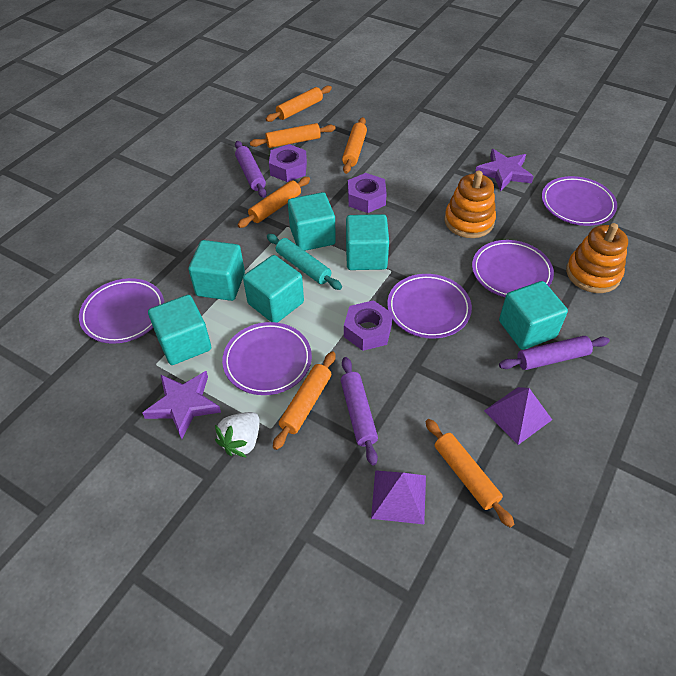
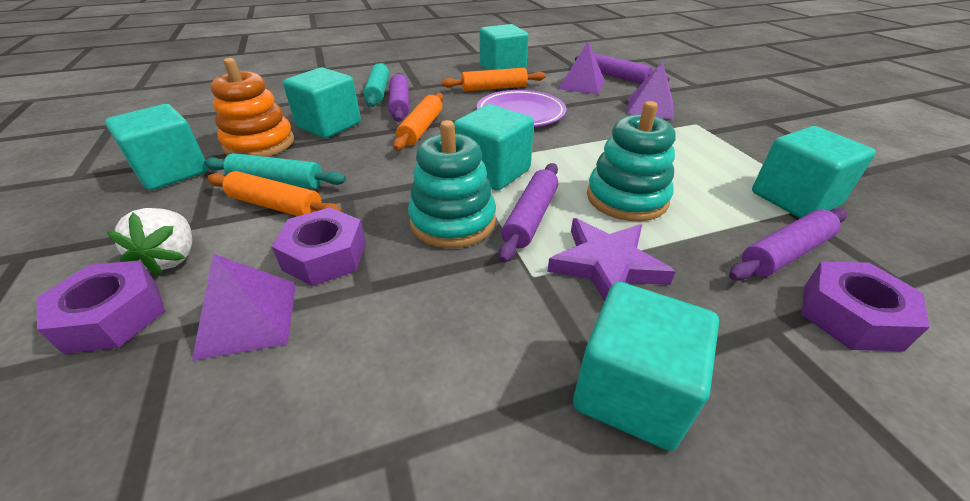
orange rolling pin: [238,177,310,228] [250,123,336,148] [266,86,332,122] [273,351,336,450] [342,117,367,174] [425,419,514,528] = 6 -> [207,171,343,216] [393,93,444,151] [442,68,546,91] = 3
orange stacking toy: [445,170,496,238] [566,223,628,293] = 2 -> [210,58,294,157] = 1
purple plate: [79,278,164,344] [222,322,312,395] [387,274,472,339] [472,240,554,297] [542,176,617,226] = 5 -> [477,90,566,127] = 1
purple pyramid: [371,470,426,524] [484,387,552,445] = 2 -> [192,254,296,361] [558,41,605,94] [627,61,674,120] = 3
purple rolling pin: [235,141,267,198] [341,357,378,465] [499,336,610,370] = 3 -> [388,73,409,122] [499,163,558,263] [575,54,670,84] [729,208,847,281] = 4
purple star: [142,371,221,439] [475,149,534,191] = 2 -> [547,218,676,301] = 1
turquoise rolling pin: [267,234,342,290] = 1 -> [204,153,346,189] [363,63,389,107] = 2
turquoise stacking toy: none = 0 -> [408,120,496,248] [587,101,676,221] = 2

